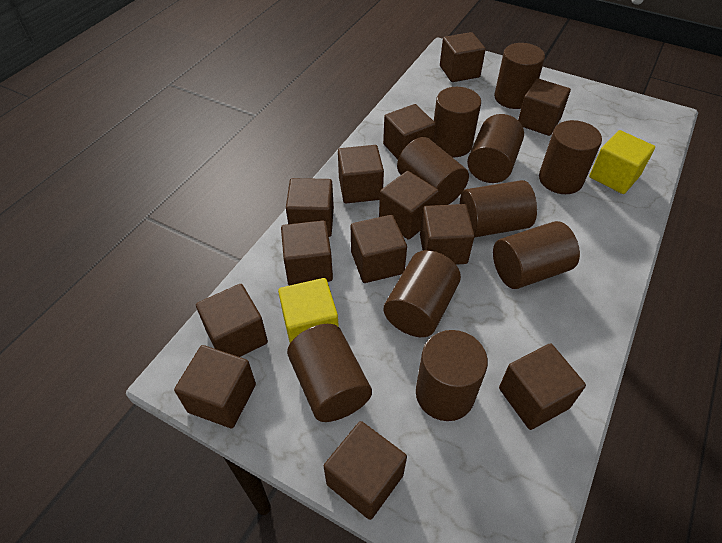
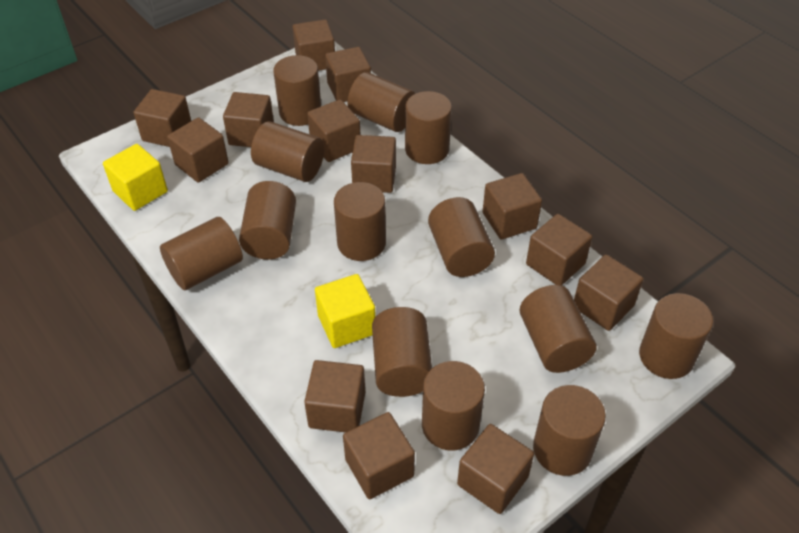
brown cylinder: [287,324,372,422] [384,250,461,337] [397,137,469,205] [416,330,488,421] [434,87,481,157] [460,180,537,237] [467,114,524,183] [493,221,580,289] [494,43,545,109] [539,120,602,194] = 10 -> [160,217,243,290] [239,181,296,260] [251,121,324,182] [273,55,321,126] [334,182,386,261] [347,72,415,132] [372,307,432,397] [405,91,452,164] [422,361,485,450] [428,197,495,277] [520,285,597,373] [533,385,606,476] [639,293,713,379] = 13

